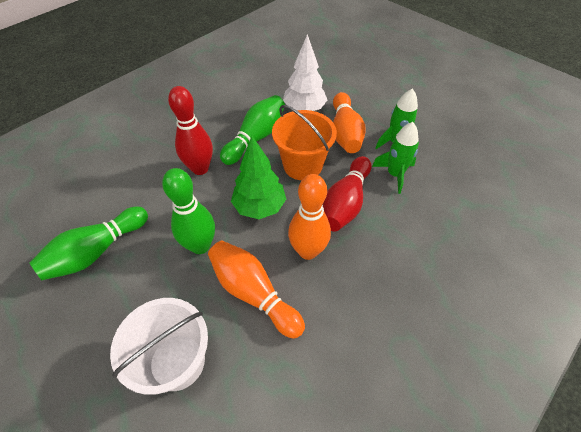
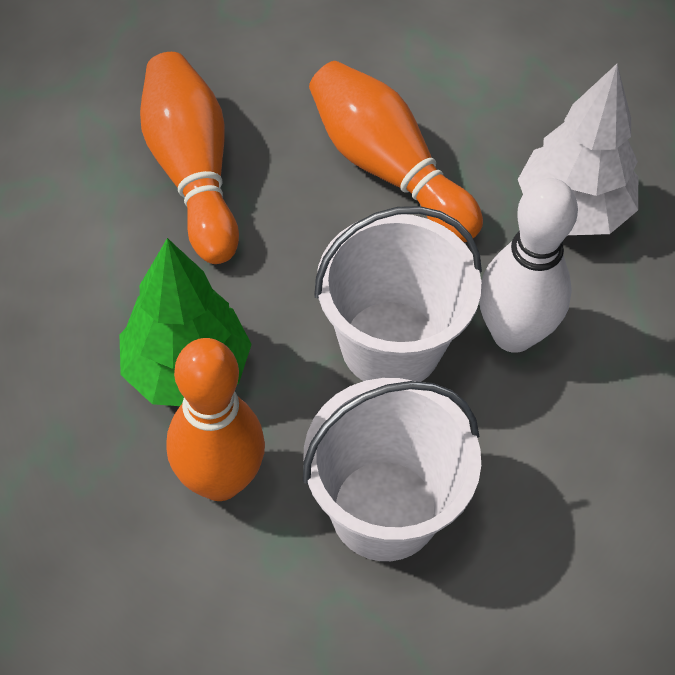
green bowling pin: [29,207,148,280] [162,168,215,254] [220,95,285,165] = 3 -> none = 0
green rocket: [372,122,419,194] [375,89,419,149] = 2 -> none = 0
orange bucket: [272,105,337,180] = 1 -> none = 0
red bowling pin: [168,86,213,175] [323,156,371,232] = 2 -> none = 0
white bowling pin: none = 0 -> [479,178,578,353] = 1
white bucket: [110,298,208,395] = 1 -> [303,378,481,561] [314,206,482,382] = 2

